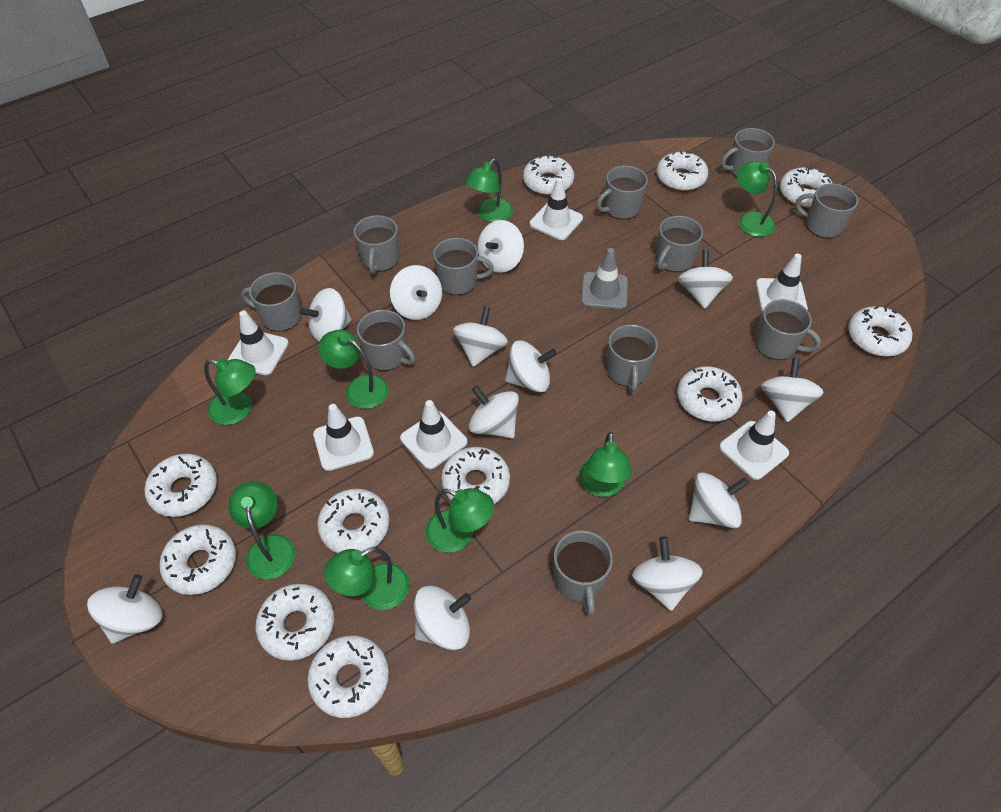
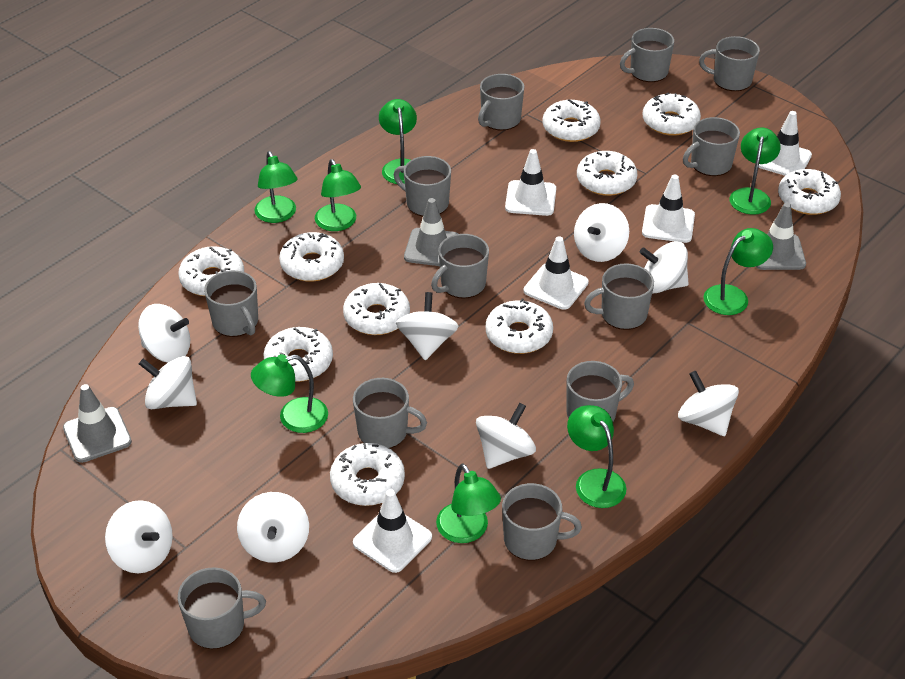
grey mug: [241,272,302,332] [354,215,399,274] [357,310,415,371] [433,238,494,295] [554,530,613,616] [596,166,648,220] [606,325,658,392] [655,216,703,272] [721,128,775,177] [755,299,821,360] [795,183,859,238] = 11 -> [178,567,266,649] [204,270,258,337] [353,378,427,448] [394,156,451,217] [431,234,489,299] [478,74,524,130] [502,483,582,561] [566,361,634,422] [584,263,654,330] [620,28,674,82] [683,117,740,176] [699,36,760,91] = 12
grey traffic cone: [581,248,628,310] = 1 -> [63,384,132,463] [404,198,458,266] [756,203,806,270] = 3
white donut: [144,454,217,517] [159,525,236,595] [256,584,334,661] [307,635,389,718] [317,489,390,553] [441,447,510,504] [523,155,574,195] [657,151,708,191] [677,366,743,421] [780,167,832,208] [848,306,912,357] = 11 -> [178,246,244,296] [263,327,333,382] [279,232,344,282] [330,443,405,506] [343,283,410,335] [486,299,553,354] [542,99,601,142] [577,151,637,196] [643,93,701,136] [778,169,841,215] = 10
white spinning top: [87,574,162,644] [300,288,352,342] [390,265,442,320] [414,586,471,650] [453,306,508,367] [469,386,519,438] [478,220,524,273] [505,341,557,392] [632,537,703,611] [678,250,733,309] [689,472,749,528] [761,358,824,422] = 12 -> [105,500,173,573] [138,304,190,363] [139,356,197,409] [237,492,309,563] [396,292,459,360] [476,403,536,469] [574,203,629,262] [640,241,689,294] [678,371,739,436] = 9
white traffic cone: [227,311,289,375] [313,404,374,471] [400,400,467,469] [530,178,583,240] [719,411,789,480] [756,254,808,311] = 6 -> [353,489,432,573] [505,149,556,216] [524,236,589,310] [642,174,695,243] [758,111,812,176] = 5

